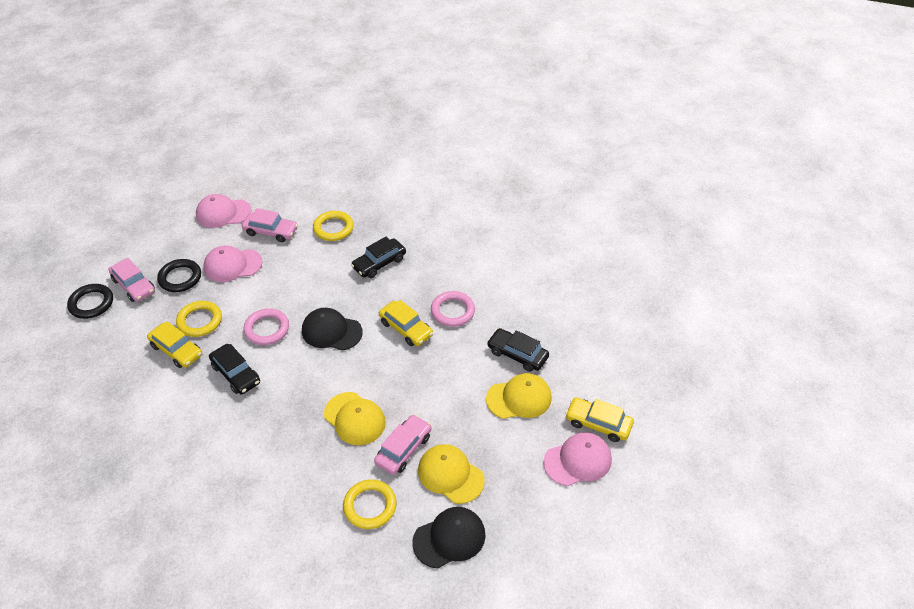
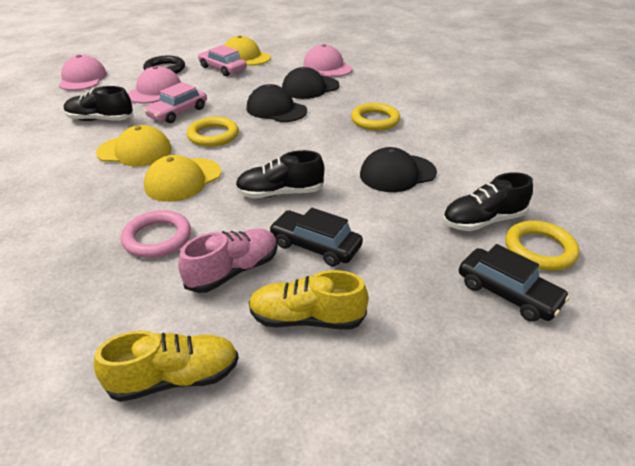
black cap: [302,308,363,351] [412,507,486,569] = 2 -> [246,84,307,122] [282,67,340,99] [360,147,437,192] = 3
black car: [209,344,260,395] [351,237,406,278] [487,328,549,372] = 3 -> [269,208,363,267] [459,244,570,322] = 2
black ring: [67,284,113,319] [157,259,201,292] = 2 -> [143,55,185,74] = 1
black shoe: none = 0 -> [64,86,133,121] [235,150,324,198] [442,172,533,231] = 3
pink car: [109,258,155,302] [242,208,298,242] [374,415,431,475] = 3 -> [144,82,207,123] [198,45,247,76] = 2
pink ring: [243,308,289,345] [431,291,475,327] = 2 -> [121,210,191,258] = 1
pink shoe: none = 0 -> [178,228,278,293] = 1
yellow car: [147,321,202,368] [379,300,433,346] [565,397,634,442] = 3 -> none = 0
yellow shoe: none = 0 -> [94,331,239,402] [249,270,369,330] = 2

